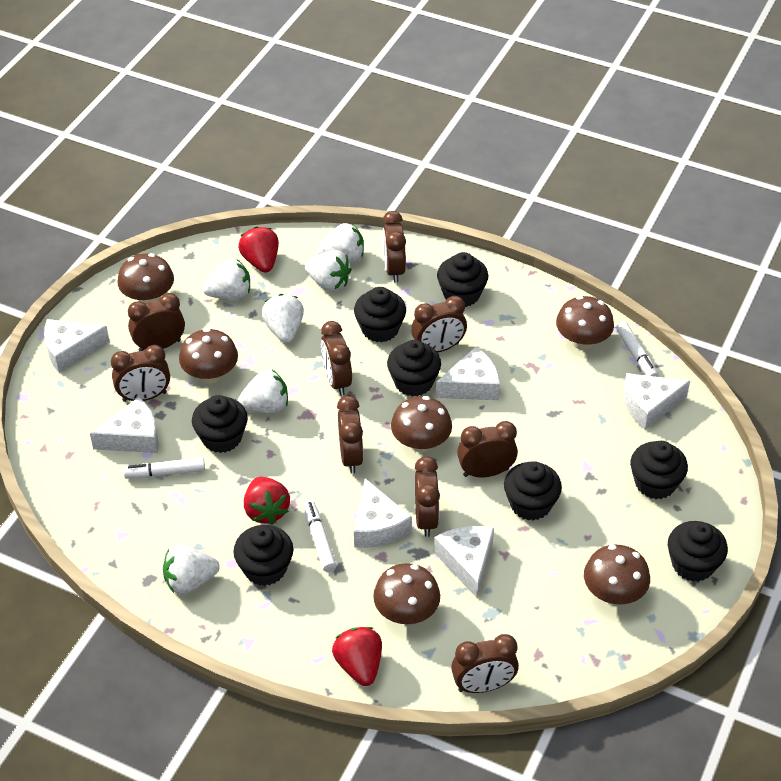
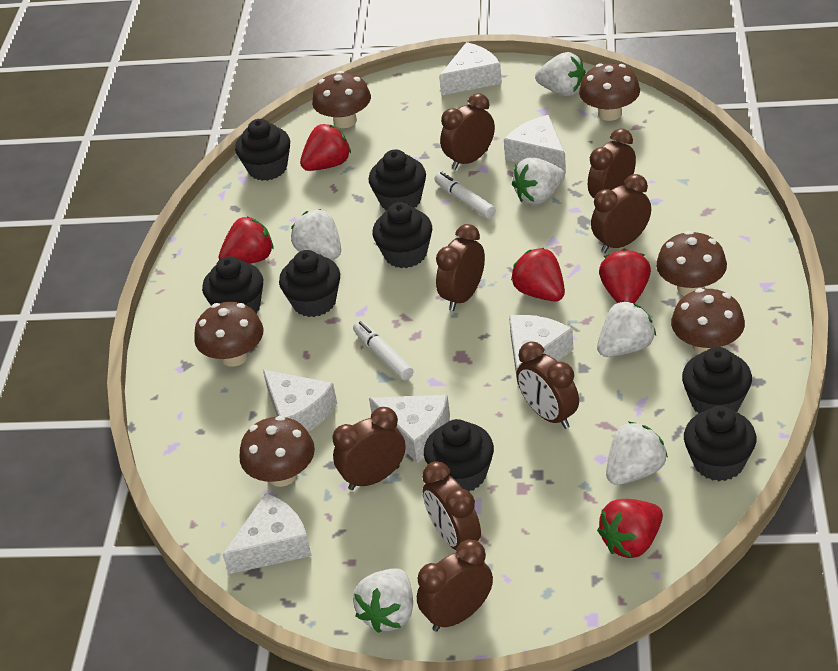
brown clock: [111,345,170,402] [128,293,185,351] [321,321,352,396] [337,396,363,474] [382,211,406,283] [411,296,467,352] [415,456,440,537] [451,634,519,693] [457,421,518,477] = 9 -> [333,407,406,490] [417,540,493,631] [422,461,481,550] [436,224,485,311] [440,93,495,170] [517,342,579,429] [588,128,636,198] [591,174,651,253] = 8
red strawberry: [238,227,279,273] [244,477,290,524] [332,627,382,686] = 3 -> [219,217,273,264] [300,124,351,171] [511,248,565,302] [597,499,663,558] [599,249,651,303] = 5
white marker: [123,457,205,479] [303,500,337,572] [616,321,658,377] = 3 -> [353,321,413,380] [434,172,496,219] = 2

